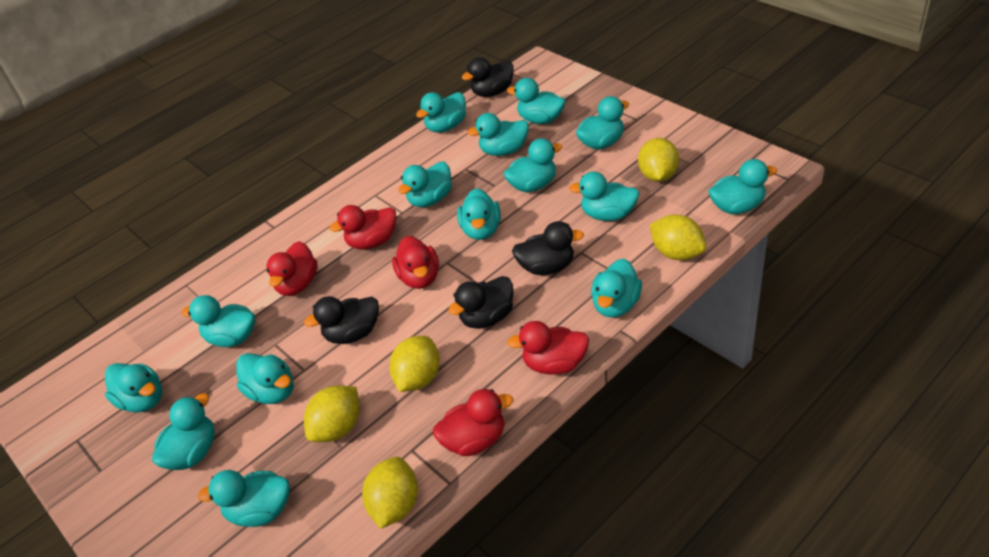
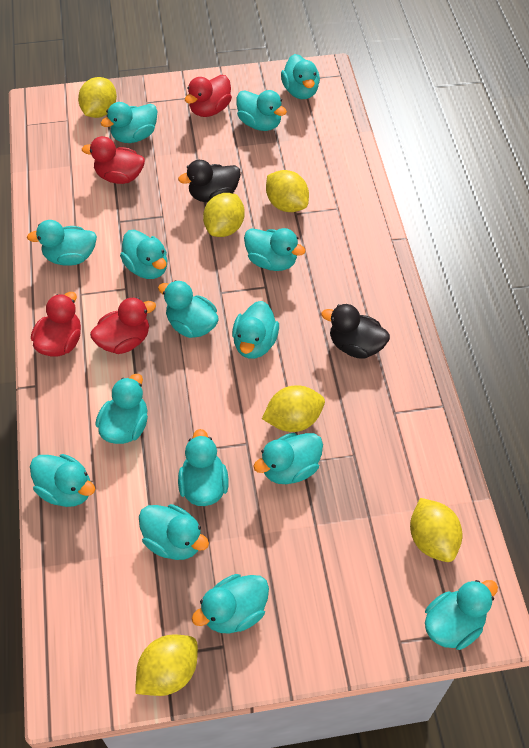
black duck: [304,296,379,344] [448,276,514,329] [462,57,514,97] [512,221,584,275] = 4 -> [178,160,241,203] [321,304,390,359] = 2
red duck: [267,241,318,296] [329,205,396,250] [392,236,439,289] [433,389,513,456] [507,321,589,375] = 5 -> [31,292,81,357] [82,136,145,184] [90,297,156,354] [185,75,232,117] = 4
yellow lemon: [304,386,359,442] [362,457,418,529] [389,336,440,392] [638,138,679,182] [650,215,706,260] = 5 -> [78,77,117,118] [135,634,198,696] [203,193,245,237] [262,385,325,432] [266,170,309,212] [410,498,462,562] = 6

